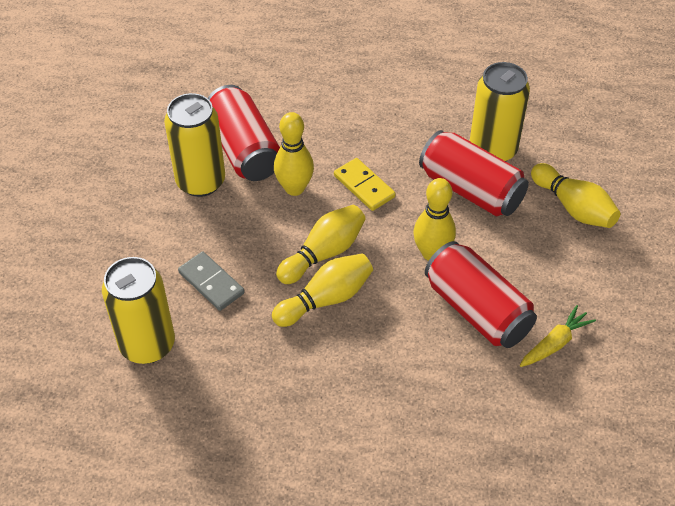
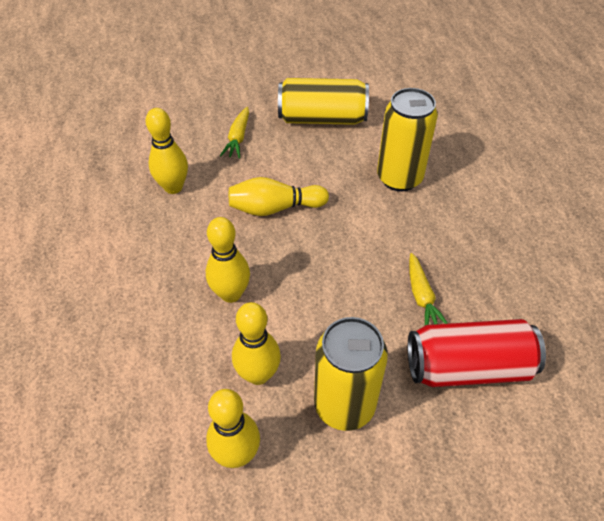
grey domino: [178,251,245,311] = 1 -> none = 0
red can: [208,85,280,181] [419,130,529,216] [425,241,537,348] = 3 -> [408,319,546,387] = 1
yellow carrot: [520,305,596,367] = 1 -> [220,107,249,158] [409,253,448,325] = 2
yellow domino: [334,158,396,211] = 1 -> none = 0

